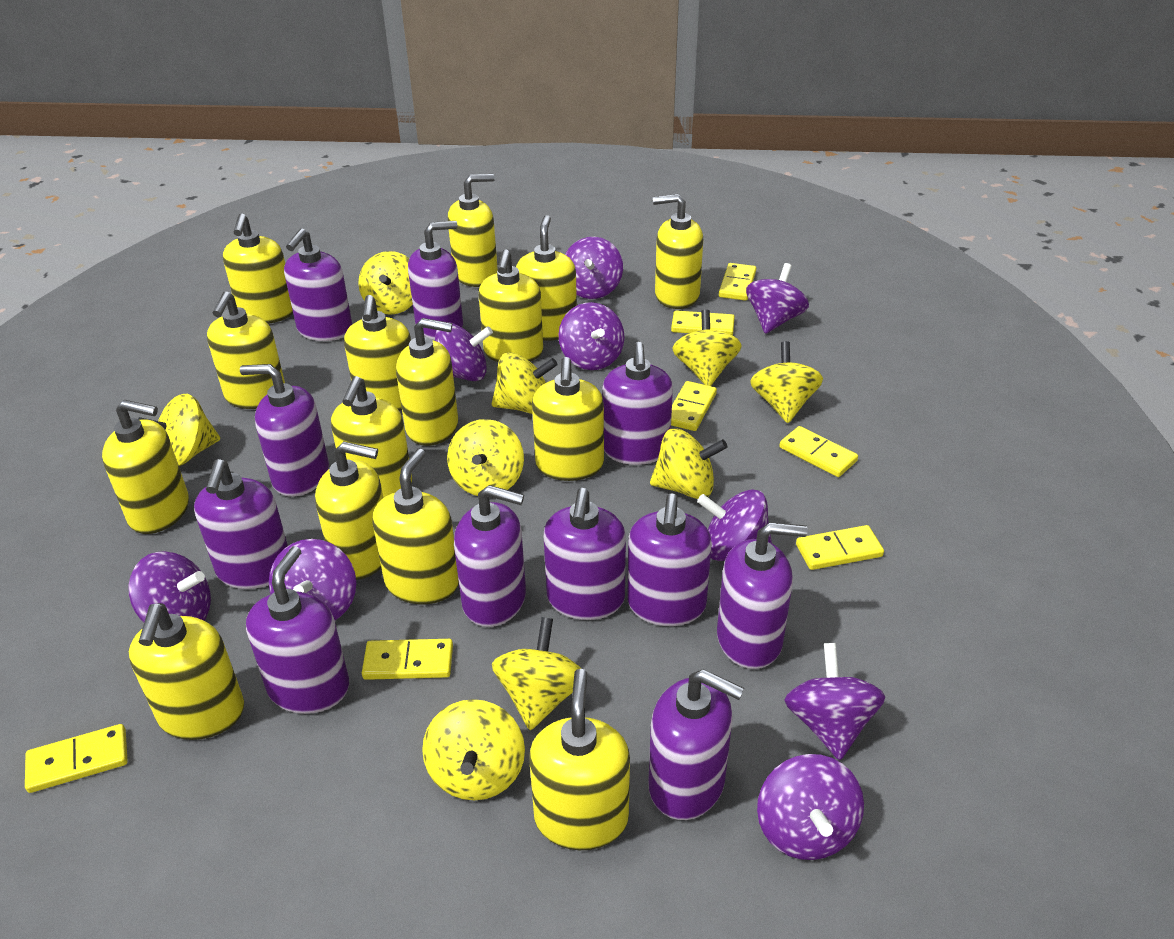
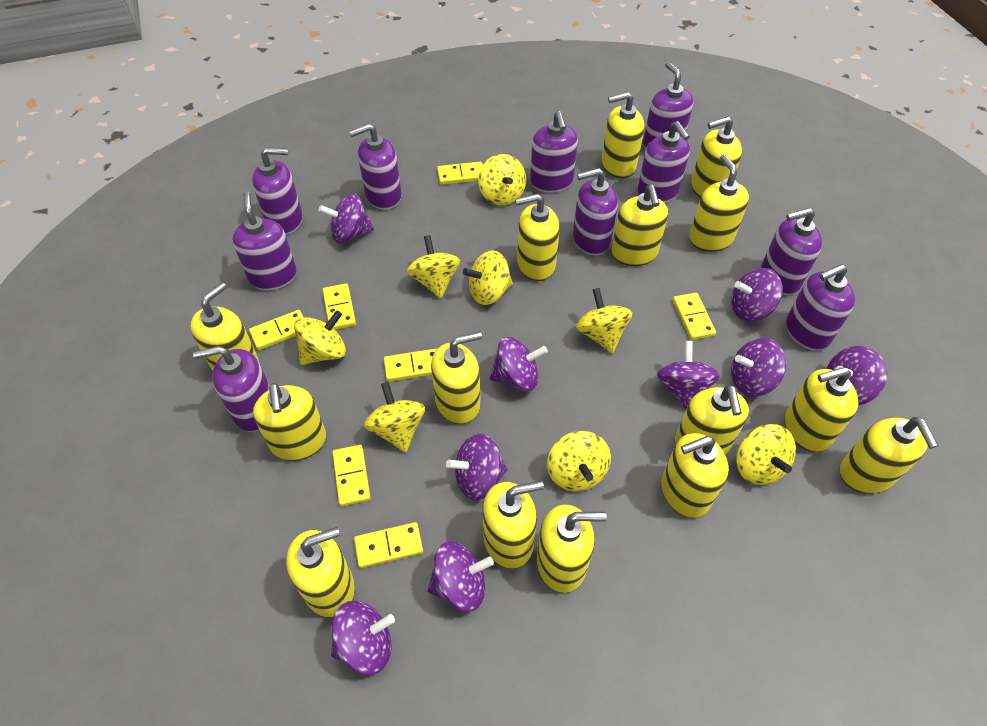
purple soap dispenser: [194,459,288,589] [240,364,329,497] [246,546,349,714] [284,228,353,341] [408,221,463,340] [454,485,526,627] [544,488,626,620] [602,342,673,465] [627,493,712,626] [648,669,744,820] [717,522,808,669] = 11 -> [193,346,270,432] [232,191,297,290] [252,147,303,235] [349,123,402,210] [530,111,578,193] [573,168,618,255] [637,121,690,203] [643,62,694,149] [761,208,822,295] [786,264,855,350] = 10
yellow spinning top: [138,394,220,466] [358,251,413,315] [422,699,525,801] [447,419,524,496] [492,352,558,414] [492,617,581,730] [650,428,728,499] [672,310,742,386] [750,341,823,423] = 9 -> [294,310,346,365] [364,382,425,453] [407,235,460,299] [463,250,513,305] [478,154,526,205] [547,431,611,491] [576,288,632,354] [736,424,796,485] = 8

